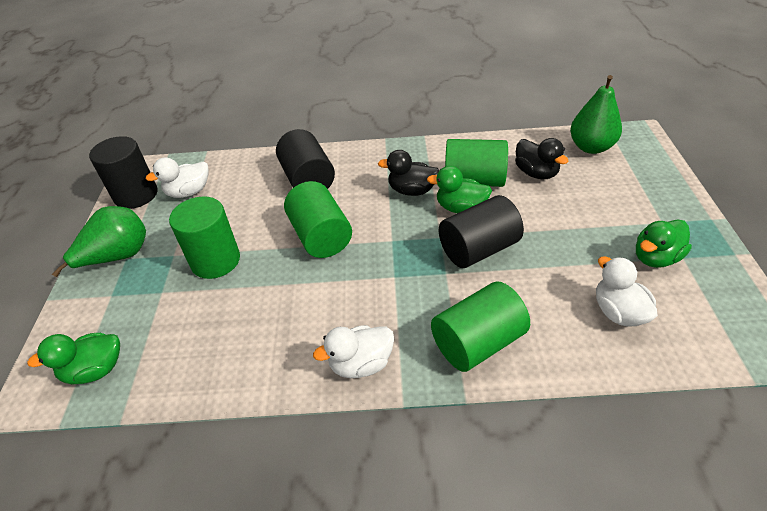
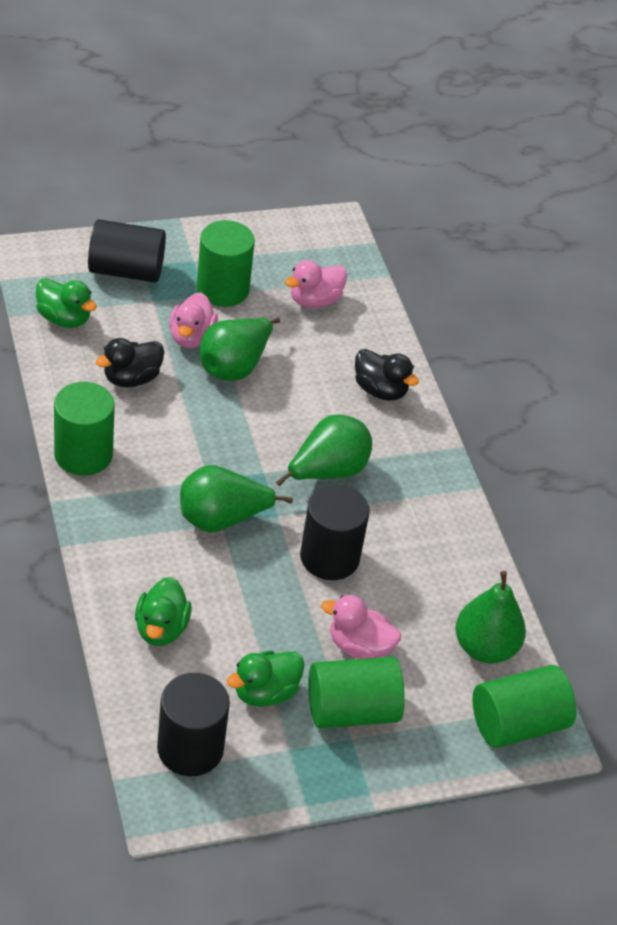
green pear: [52,206,146,277] [570,75,622,154] = 2 -> [180,465,293,532] [199,317,280,381] [276,414,372,486] [455,571,526,664] = 4
pink duck: none = 0 -> [169,292,218,348] [285,260,347,308] [321,595,401,659] = 3
white duck: [146,157,209,198] [313,325,394,378] [596,256,658,327] = 3 -> none = 0

